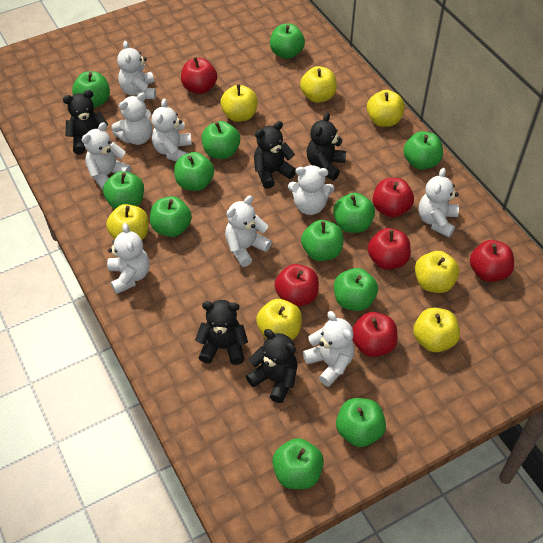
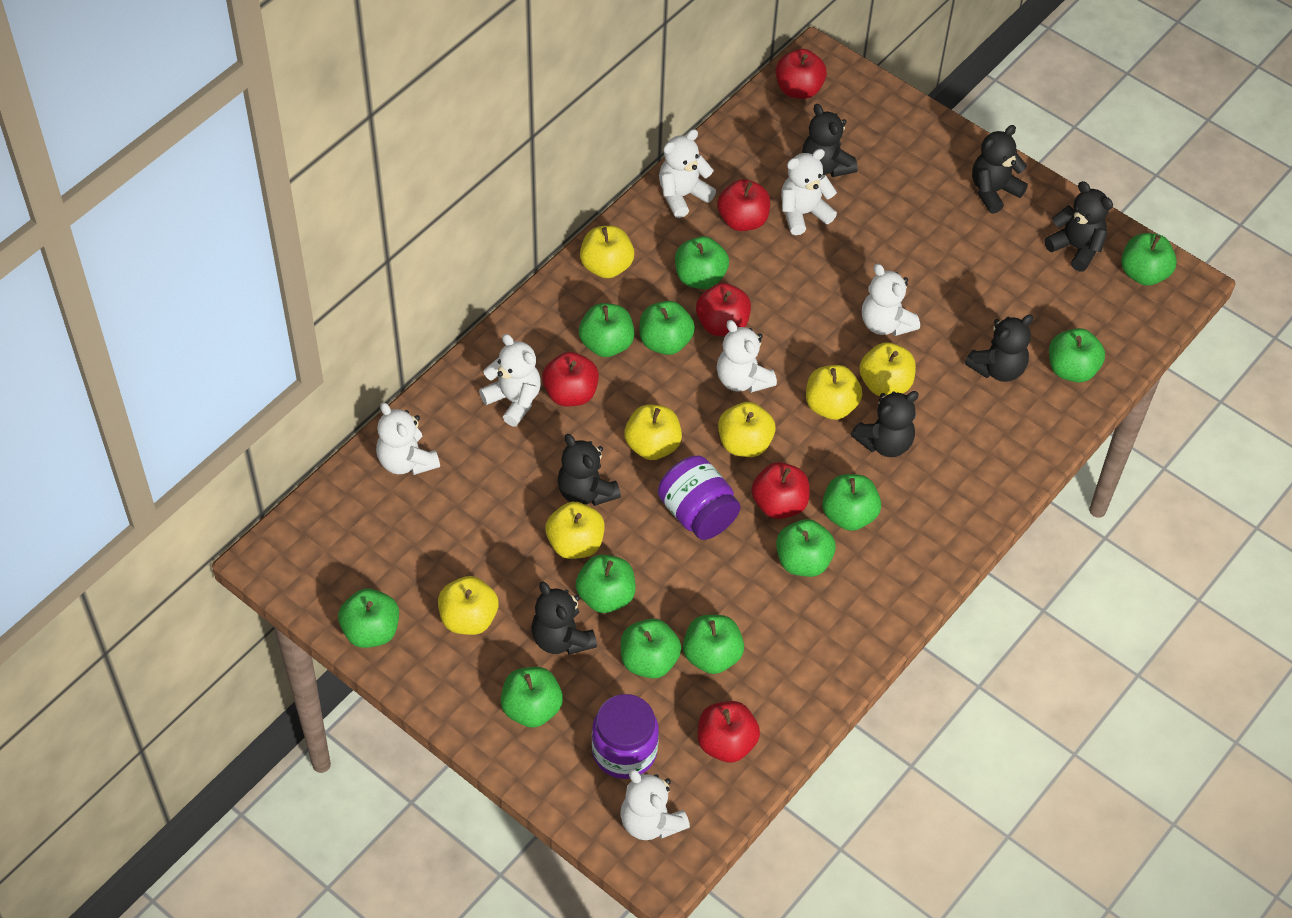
black teddy bear: [63,90,109,155] [195,300,248,365] [246,329,297,403] [254,121,296,189] [307,112,346,181] = 5 -> [531,581,597,655] [557,434,621,506] [802,104,858,177] [851,391,919,457] [965,314,1034,382] [972,125,1028,214] [1044,181,1113,272] = 7
purple jar: none = 0 -> [592,694,659,779] [658,456,740,540] = 2
white teddy bear: [82,122,131,190] [107,223,150,294] [112,93,152,145] [117,41,156,99] [151,99,192,162] [225,195,272,267] [288,165,334,215] [303,311,354,387] [419,168,459,237] = 9 -> [376,402,440,475] [479,334,541,427] [620,769,690,840] [659,129,716,218] [717,320,777,393] [781,149,837,235] [862,264,920,336] = 7

